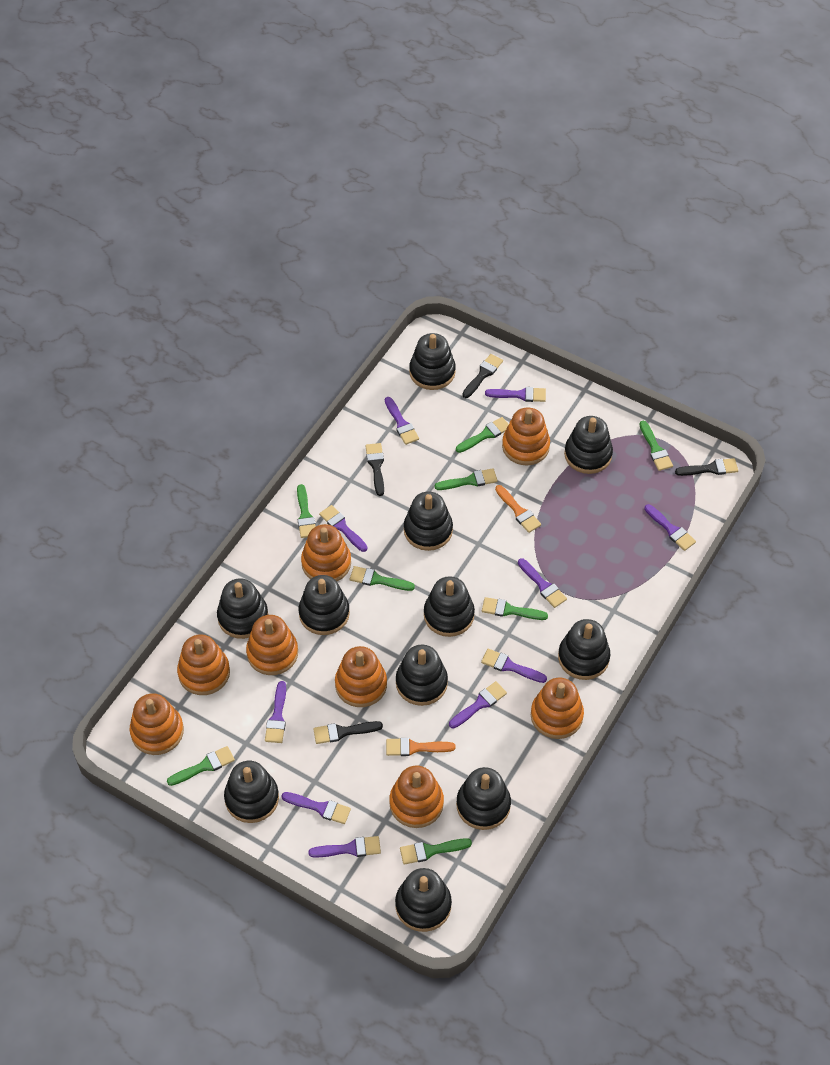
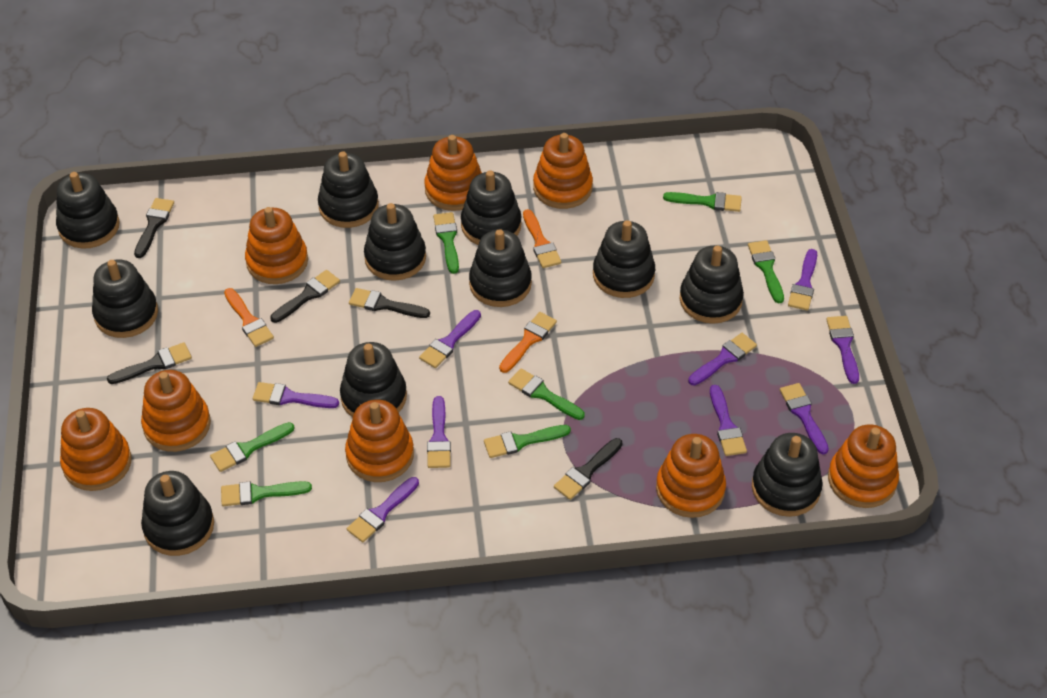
black brush: [313,721,383,744] [366,443,384,496] [462,354,503,398] [675,458,738,476] = 4 -> [107,342,192,384] [134,198,174,258] [270,270,340,323] [349,288,430,318] [554,438,622,500] = 5
green brush: [167,746,235,786] [297,484,316,538] [350,566,415,591] [400,838,472,865] [435,468,498,490] [456,417,509,453] [482,597,548,620] [640,421,673,471] = 8 -> [210,422,294,472] [221,481,312,506] [433,212,459,274] [484,425,571,458] [508,368,585,420] [663,192,742,212] [748,240,784,304] = 7
orange brush: [386,738,456,756] [495,485,541,533] = 2 -> [224,288,274,347] [499,312,557,373] [523,209,561,268] = 3
purple brush: [265,681,286,743] [281,792,351,824] [308,836,381,858] [319,505,367,552] [385,397,419,445] [449,681,507,729] [481,649,547,683] [485,387,546,402] [518,558,567,608] [644,504,696,551] = 10 -> [253,382,339,408] [347,477,419,542] [419,310,481,368] [427,396,451,468] [688,333,757,386] [710,385,747,456] [780,383,829,454] [788,249,817,311] [826,316,859,384] = 9

